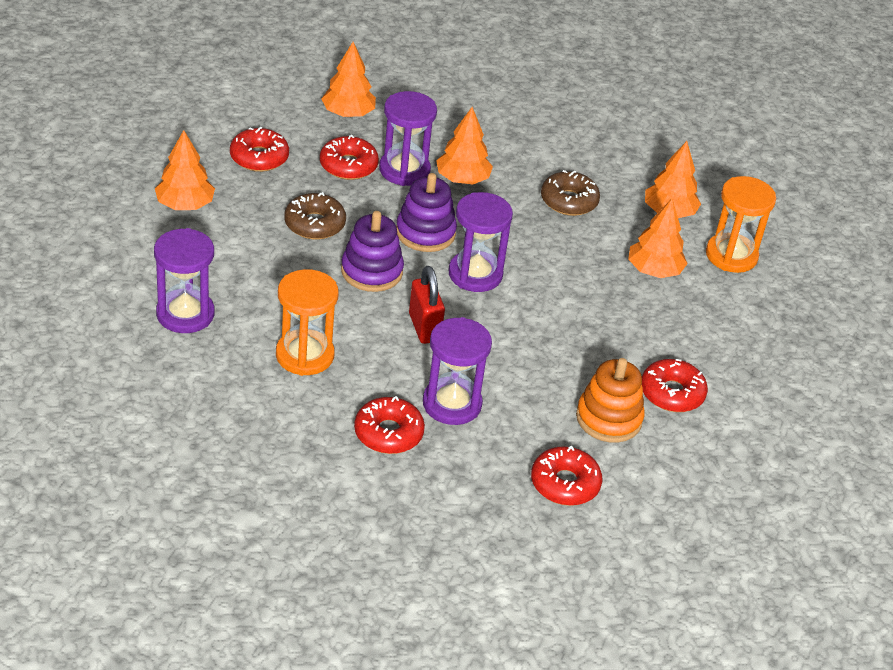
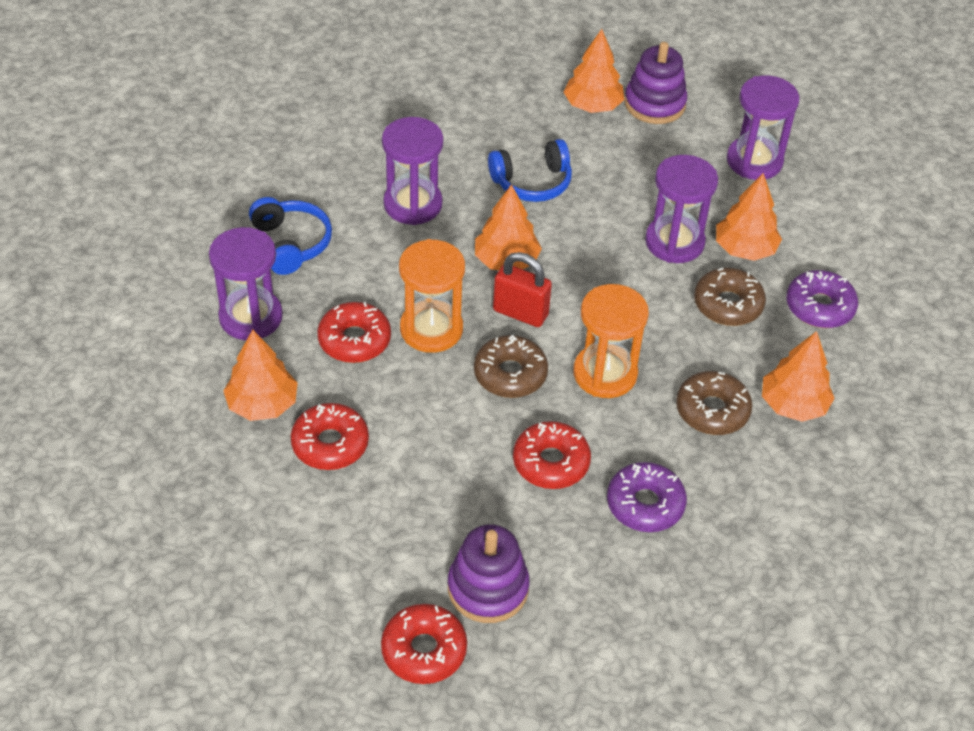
blue headphones: none = 0 -> [249,197,332,275] [488,139,572,202] = 2
brown donut: [284,192,346,240] [541,170,600,216] = 2 -> [474,335,548,398] [676,371,752,435] [694,268,766,326] = 3
orange stacking toy: [576,358,645,443] = 1 -> none = 0
purple donut: none = 0 -> [607,462,687,532] [786,270,858,328] = 2
red donut: [230,127,289,172] [320,135,379,180] [354,396,425,454] [531,446,602,506] [642,359,708,412] = 5 -> [291,403,369,470] [317,302,391,363] [381,604,467,684] [513,421,591,489] = 4

